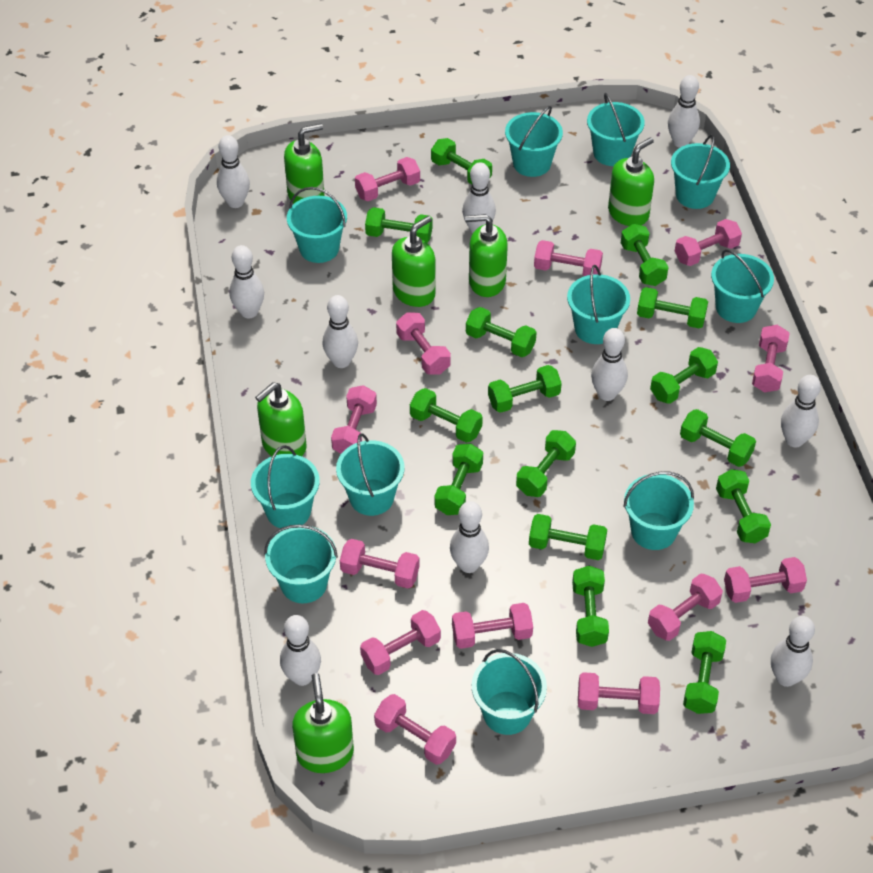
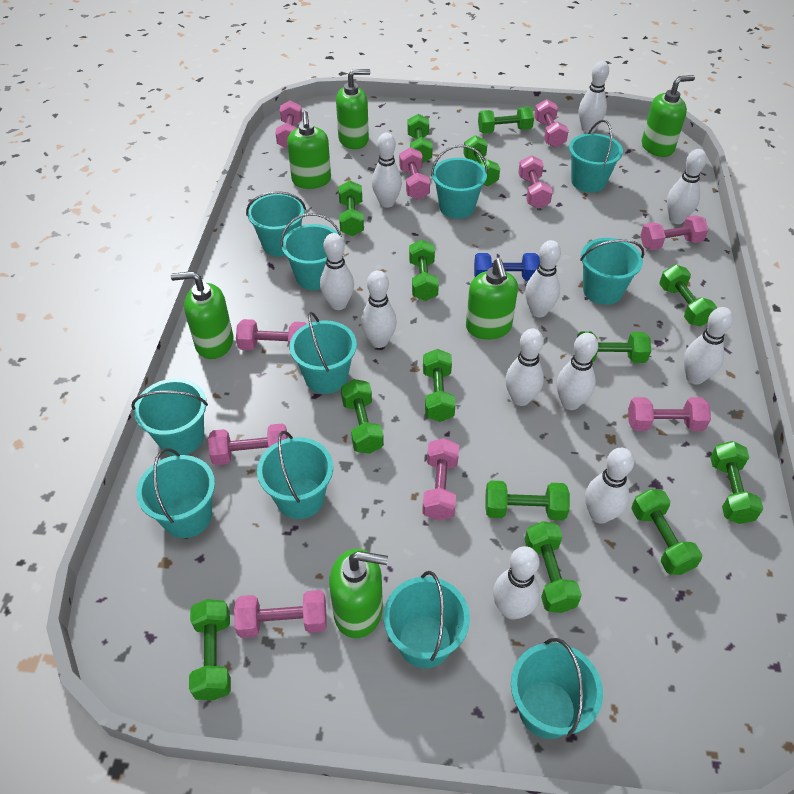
blue dumbbell: none = 0 -> [474,253,540,281] = 1
green dumbbell: [365,207,433,243] [410,388,483,443] [431,138,492,184] [435,443,483,515] [466,307,537,357] [488,365,562,413] [516,430,576,497] [529,514,607,560] [572,566,609,647] [621,224,668,286] [637,287,708,329] [650,347,718,404] [680,409,756,467] [683,631,726,714] [716,469,771,543] = 15 -> [189,599,231,700] [338,180,364,236] [341,379,384,454] [407,114,433,163] [409,240,439,301] [423,349,456,422] [463,135,500,186] [478,107,534,133] [485,481,570,520] [524,521,582,613] [577,332,651,363] [631,489,702,575] [659,265,717,327] [710,441,763,524] = 14
pink dumbbell: [331,385,377,454] [340,539,420,588] [355,157,420,201] [360,610,441,675] [374,694,456,765] [396,312,451,375] [452,603,533,649] [534,240,603,276] [578,672,660,714] [648,573,723,641] [675,219,742,266] [724,557,807,603] [752,325,790,392] = 13 -> [208,424,288,465] [234,590,327,638] [236,319,306,350] [275,100,302,149] [399,147,430,200] [422,438,459,521] [518,155,553,209] [534,99,569,148] [628,397,711,431] [640,215,708,250] = 10
white bowling pin: [217,135,250,208] [229,245,264,319] [280,615,321,686] [322,295,358,368] [450,501,489,573] [462,163,496,234] [591,328,628,401] [668,75,700,148] [771,616,815,687] [781,375,821,447] = 10 -> [320,233,354,310] [361,270,397,348] [372,133,402,208] [493,546,540,620] [505,328,544,406] [525,240,561,317] [557,333,598,410] [579,61,609,133] [585,448,634,524] [667,149,707,224] [684,307,733,385] = 11

